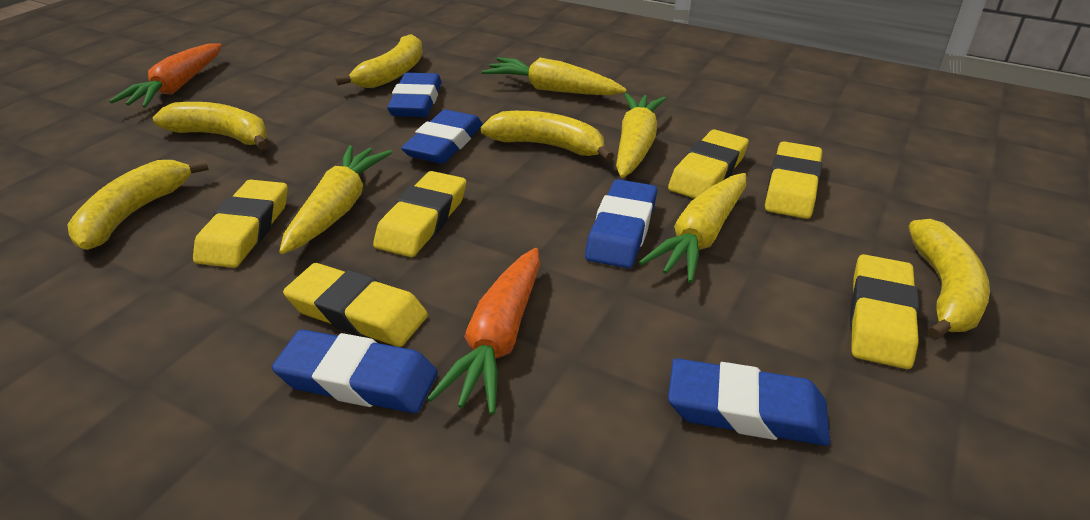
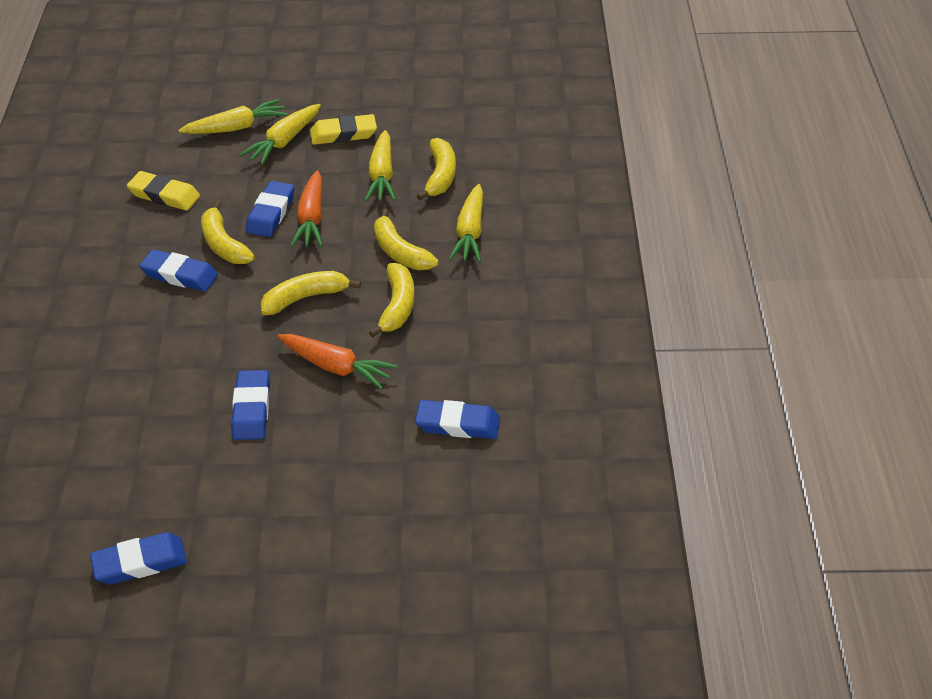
yellow eraser: [193,180,288,268] [283,263,428,347] [373,171,466,257] [668,130,749,199] [765,142,822,219] [850,254,919,369] = 6 -> [127,171,200,211] [310,114,377,145] = 2

